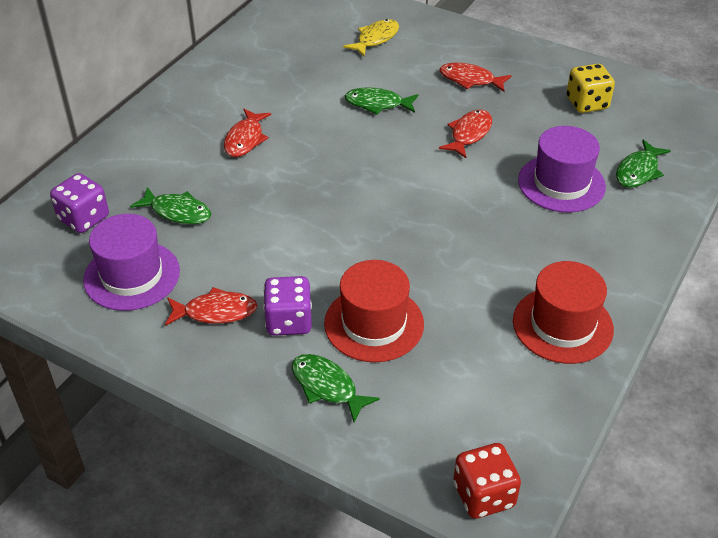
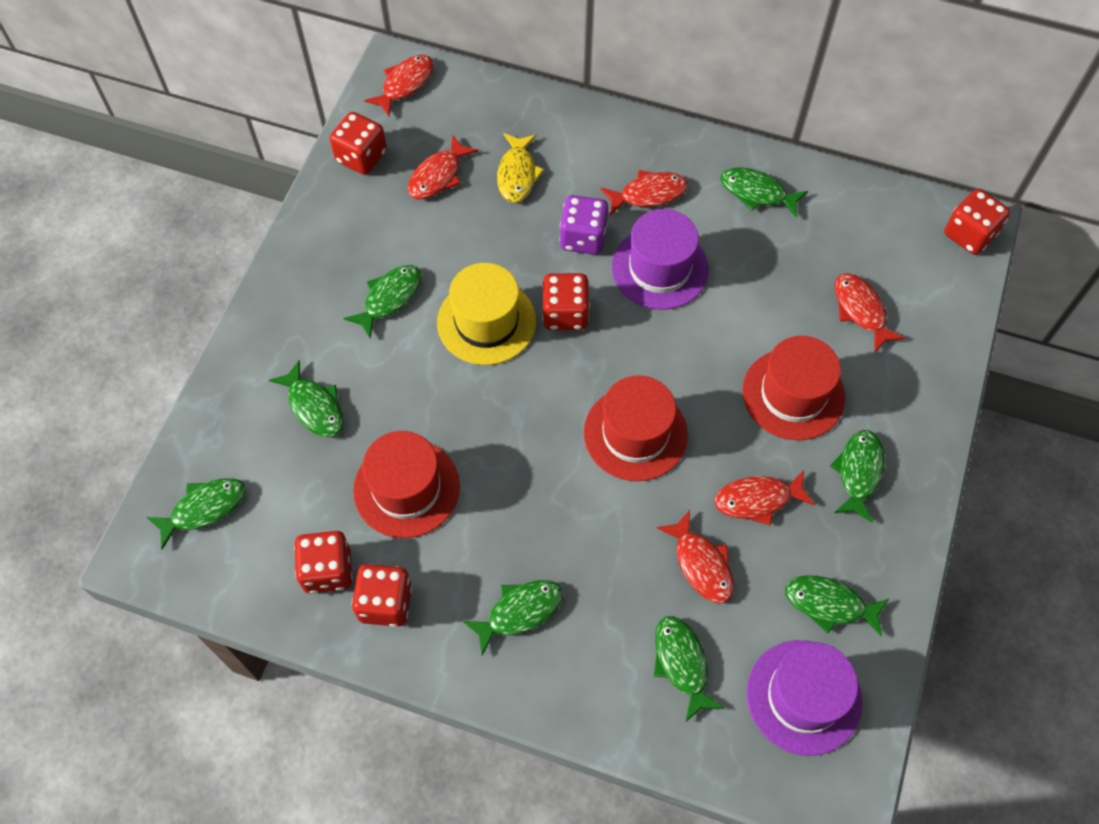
green fish: [130,187,211,224] [292,354,380,423] [345,87,418,114] [616,139,671,188] = 4 -> [146,478,246,549] [269,360,344,437] [343,265,422,338] [462,580,563,655] [654,616,724,722] [720,167,808,218] [785,575,889,637] [830,430,885,523] = 8
purple dice: [50,173,109,233] [263,276,312,336] = 2 -> [559,195,608,255] = 1
red dice: [453,443,521,519] = 1 -> [294,531,353,594] [330,112,387,175] [352,564,412,627] [542,273,590,330] [944,189,1010,255] = 5
red fish: [165,287,258,326] [224,109,271,157] [439,110,492,158] [440,63,512,92] = 4 -> [364,55,434,116] [408,134,479,199] [601,170,688,216] [657,510,734,604] [715,470,815,526] [835,273,905,353] = 6
red hat: [324,260,424,362] [513,261,614,364] = 2 -> [353,431,460,538] [584,375,688,481] [742,336,845,440] = 3
yellow dice: [567,64,615,113] = 1 -> none = 0
yellow hat: none = 0 -> [437,263,536,365] = 1

